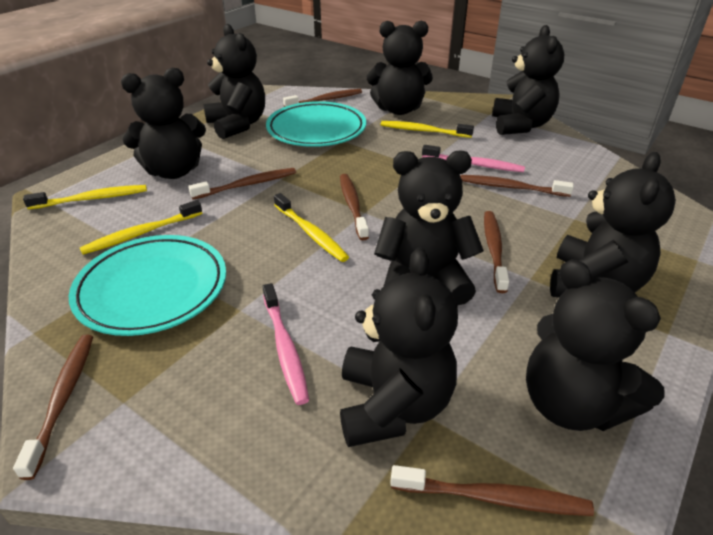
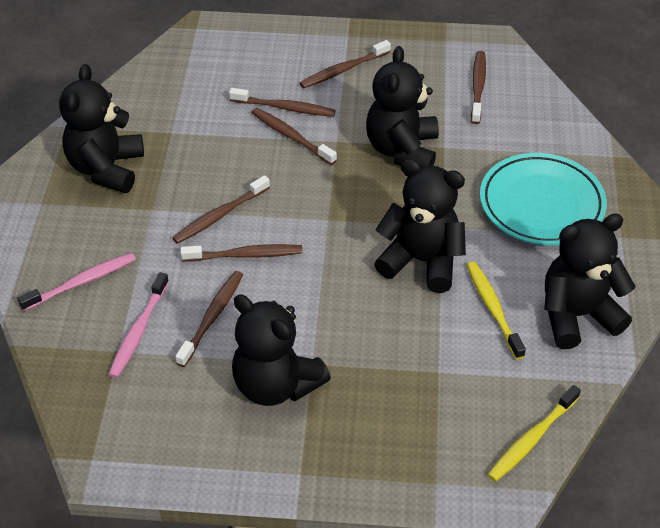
black teddy bear: [121,68,206,179] [204,24,265,139] [340,248,458,447] [367,21,433,115] [374,150,484,306] [492,25,564,135] [526,259,665,431] [550,152,676,297] = 8 -> [59,64,144,193] [232,294,331,406] [366,46,439,167] [374,159,466,293] [544,213,636,349] = 5
turquoise plate: [69,235,226,336] [266,101,366,147] = 2 -> [480,153,607,245] = 1
yellow toothbrush: [23,185,147,209] [80,200,202,255] [274,193,349,262] [381,121,474,138] = 4 -> [466,261,526,359] [487,385,581,482] = 2

